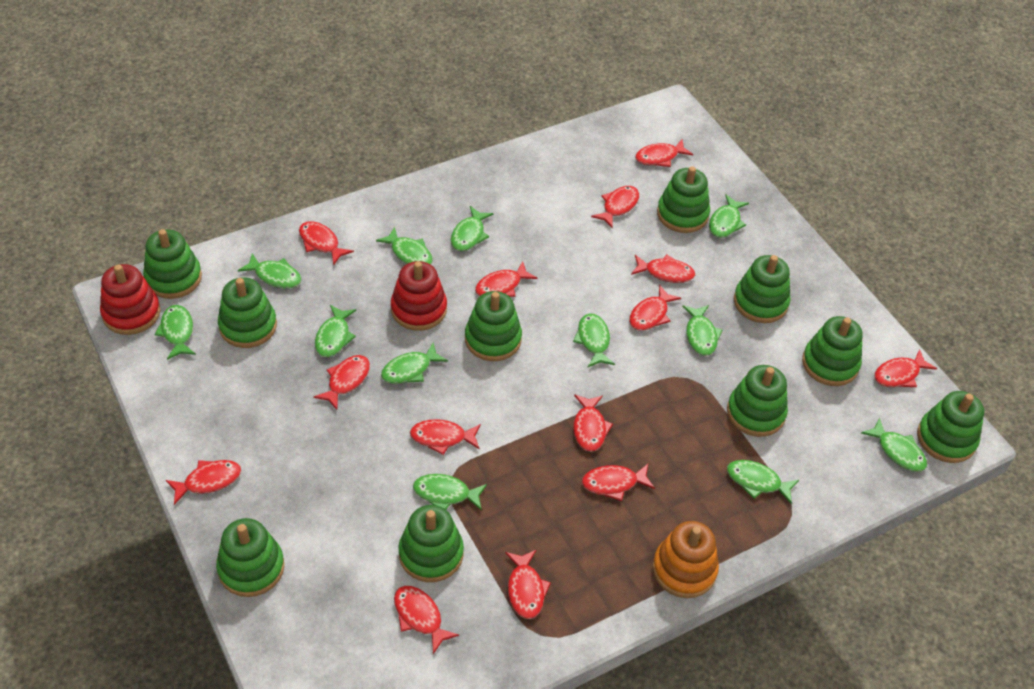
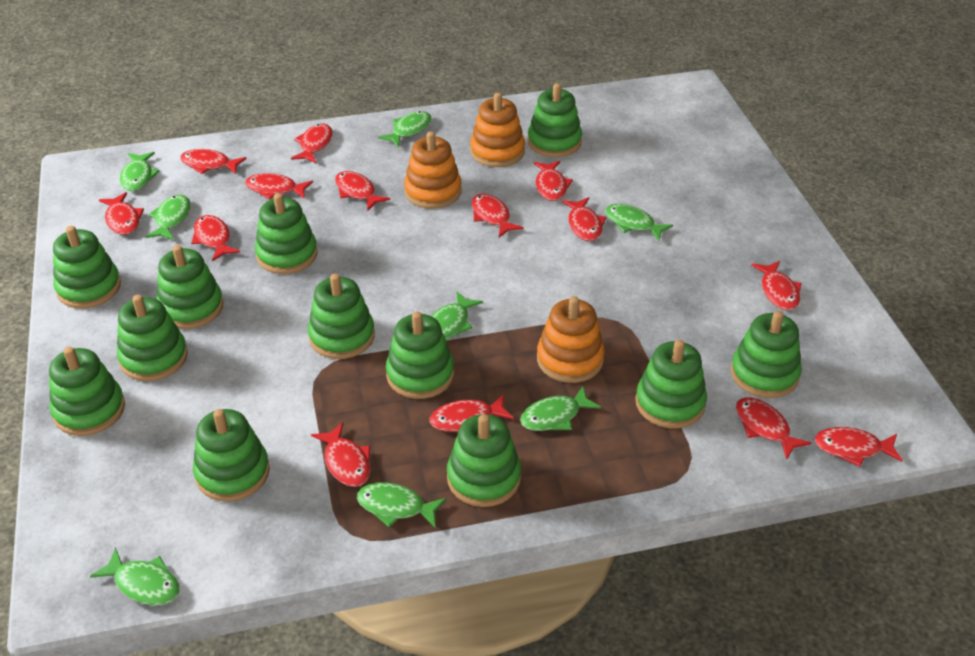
green fish: [154,305,196,360] [238,253,302,289] [315,305,356,357] [376,227,433,265] [381,343,448,384] [413,474,487,511] [451,206,493,251] [573,313,615,367] [682,305,723,356] [709,195,749,238] [727,460,799,504] [861,418,927,472] = 12 -> [90,548,180,606] [120,152,160,191] [145,195,191,240] [357,482,446,528] [378,111,432,147] [432,291,483,340] [520,386,601,431] [605,204,673,241] = 8
green stacking toy: [143,229,202,299] [216,518,284,597] [218,277,277,348] [398,505,464,582] [465,291,522,361] [657,166,710,233] [727,365,788,437] [734,255,791,323] [802,316,863,386] [917,391,984,463] = 10 -> [49,347,125,436] [53,226,121,309] [117,295,188,381] [156,245,224,329] [193,409,270,501] [255,193,317,274] [308,274,375,359] [386,311,454,399] [447,414,521,507] [527,83,582,157] [635,339,707,428] [731,311,802,398] = 12
orange stacking toy: [652,521,719,598] = 1 -> [404,131,462,209] [470,92,525,167] [537,296,605,383] = 3
red stacking toy: [100,264,160,335] [391,261,447,331] = 2 -> none = 0

